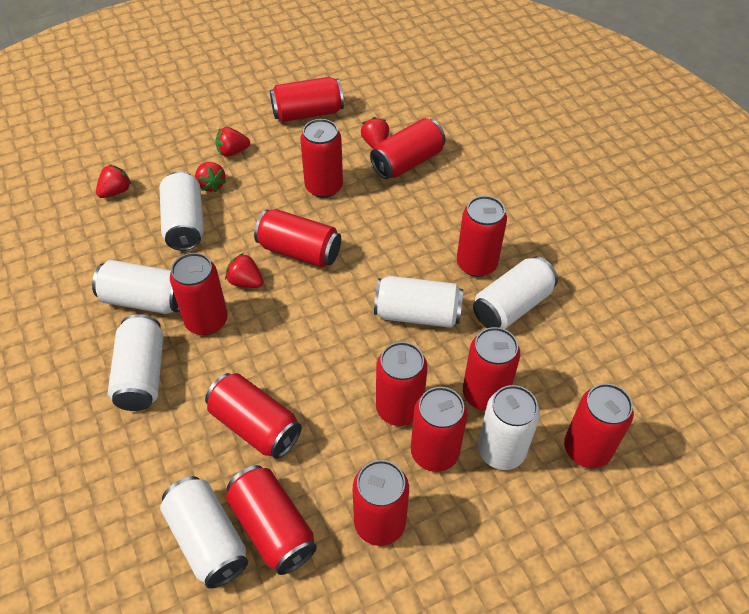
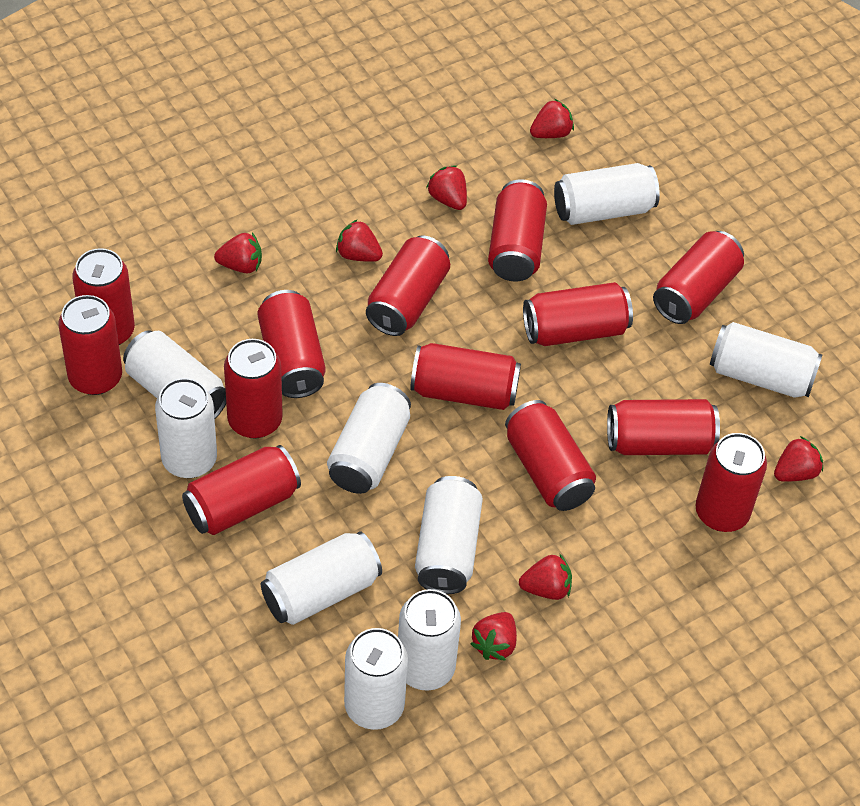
red strawberry: [96,164,131,198] [195,162,226,192] [215,127,250,157] [225,253,264,288] [361,117,389,149] = 5 -> [214,233,262,273] [336,219,383,262] [426,165,467,210] [470,612,517,661] [519,553,572,600] [530,99,574,138] [774,436,823,482] = 7
white can: [92,260,180,314] [108,314,164,411] [160,172,204,251] [160,476,248,589] [374,276,463,328] [473,256,558,329] [478,385,540,470] = 7 -> [123,330,226,418] [155,378,217,478] [261,531,382,625] [327,383,411,494] [344,628,408,730] [398,589,461,691] [415,476,483,594] [554,163,660,225] [710,322,823,398] = 9

